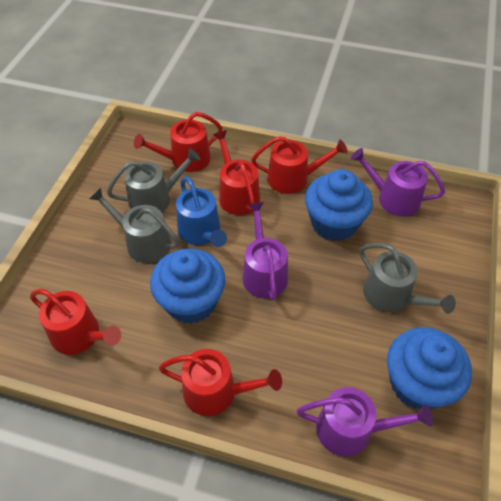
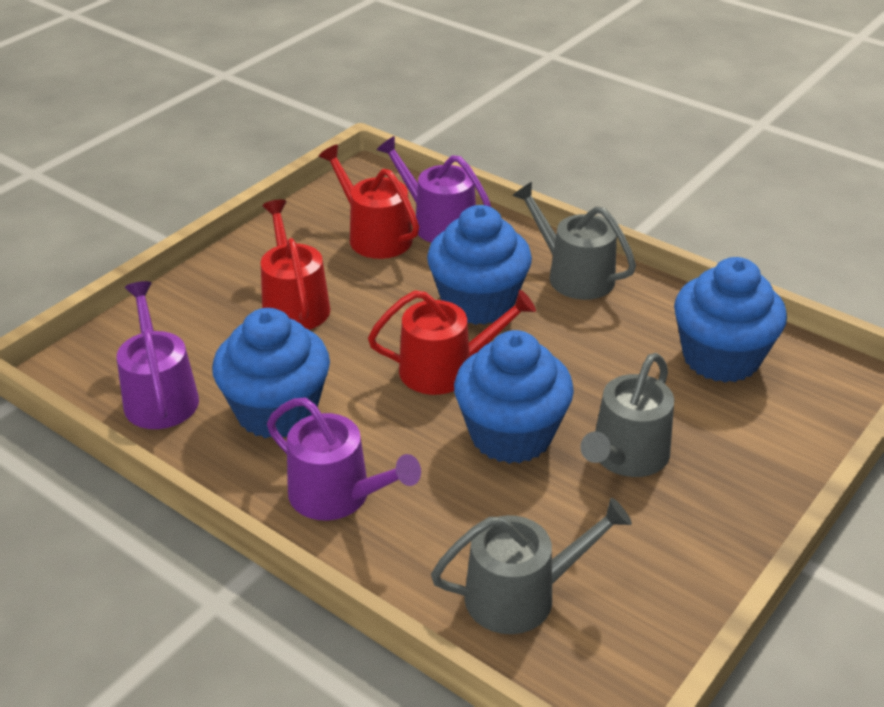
blue cupcake: [150,248,226,324] [305,169,373,241] [387,327,472,409] = 3 -> [212,308,330,438] [427,205,532,325] [454,330,574,464] [674,257,787,383] = 4
blue watering can: [176,177,227,247] = 1 -> none = 0
red watering can: [30,289,121,355] [134,112,222,172] [159,349,282,416] [213,130,260,215] [251,136,348,194] = 5 -> [261,200,330,330] [318,144,419,259] [368,290,536,395] = 3

